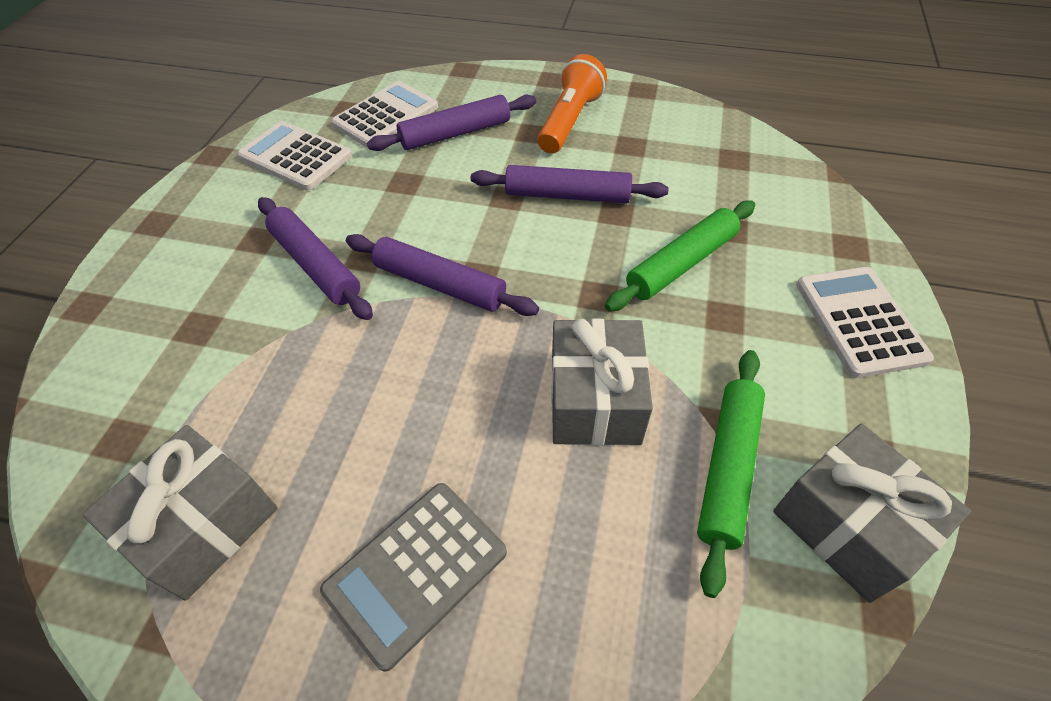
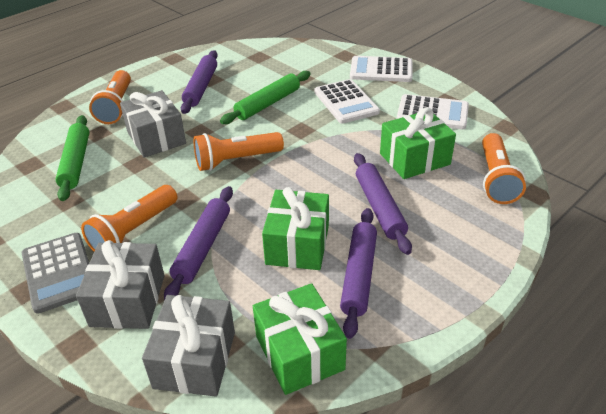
green gift: none = 0 -> [253,283,347,395] [262,187,329,270] [380,108,456,179] = 3
orange flashlight: [537,54,607,154] = 1 -> [81,185,177,251] [89,70,131,124] [194,132,284,171] [482,133,526,204] = 4

